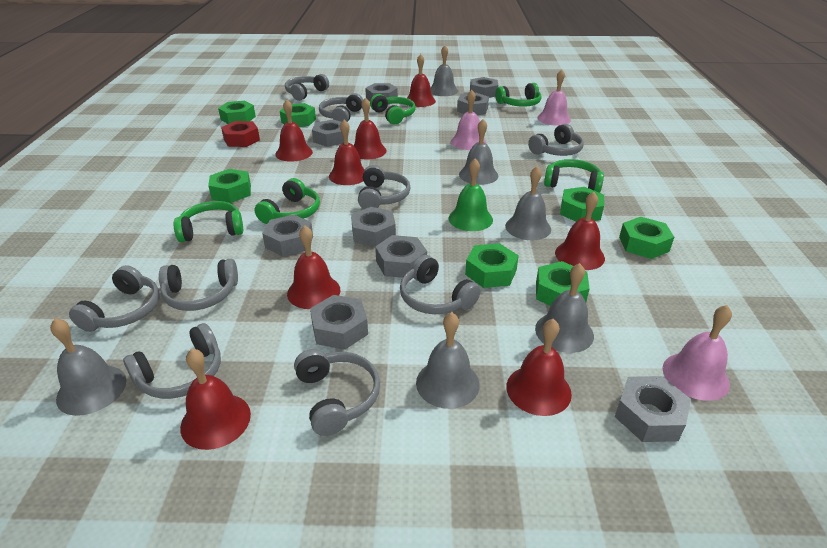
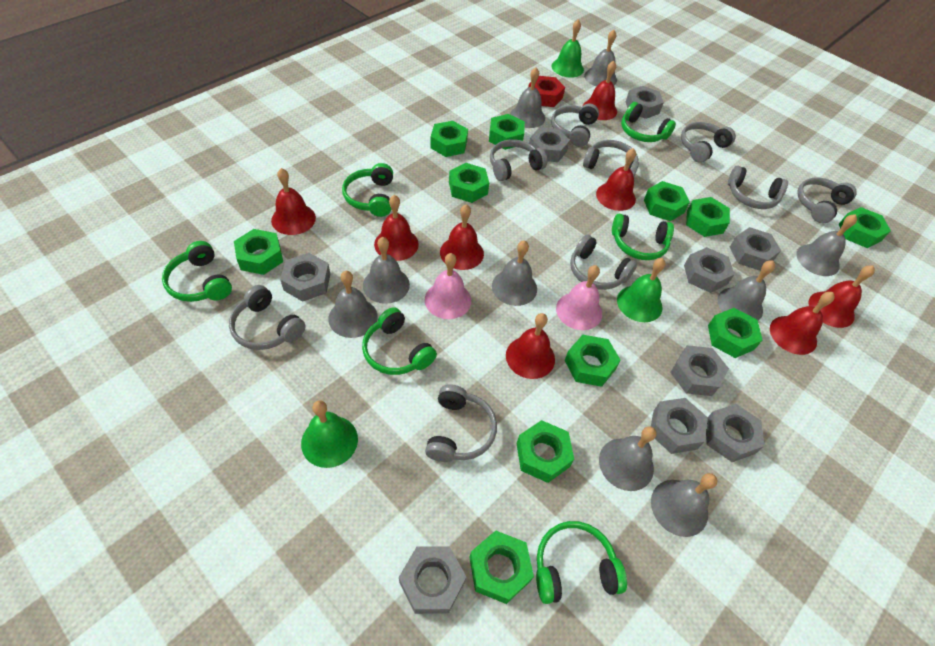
green bell: [449,159,493,231] = 1 -> [301,400,358,468] [551,19,584,78] [617,258,666,322] = 3
green headphones: [174,201,243,242] [254,178,320,224] [370,94,416,124] [495,83,542,107] [544,159,604,193] = 5 -> [162,241,232,302] [342,163,393,217] [362,307,437,375] [536,521,627,604] [612,214,674,260] [621,102,676,142] = 6
green nut: [208,169,251,203] [218,101,256,124] [280,103,316,127] [465,243,519,288] [536,261,590,306] [560,187,604,222] [619,217,674,259] = 7 -> [234,229,283,275] [430,121,468,157] [449,163,489,203] [469,530,534,604] [489,114,525,150] [516,420,574,483] [564,335,621,387] [644,181,690,221] [686,197,730,237] [708,308,762,358] [839,207,891,248] = 11
grey bell: [50,318,127,416] [416,312,480,409] [431,46,458,96] [459,119,498,185] [505,166,551,240] [535,263,594,353] = 6 -> [328,271,378,338] [363,237,410,304] [492,240,537,306] [510,68,545,128] [584,30,617,87] [599,426,656,491] [651,473,718,537] [717,260,775,321] [796,214,857,276] = 9
pink bell: [451,90,486,150] [537,70,571,126] [663,305,732,401] = 3 -> [424,253,471,319] [556,265,602,330] = 2

